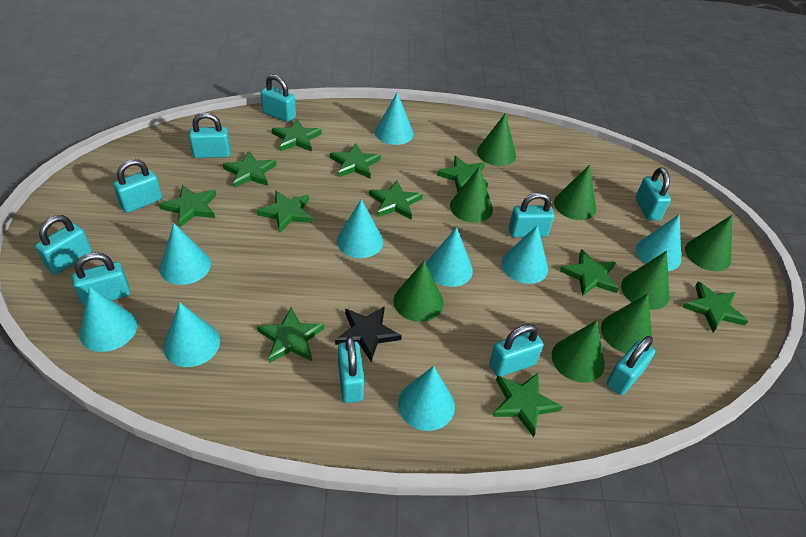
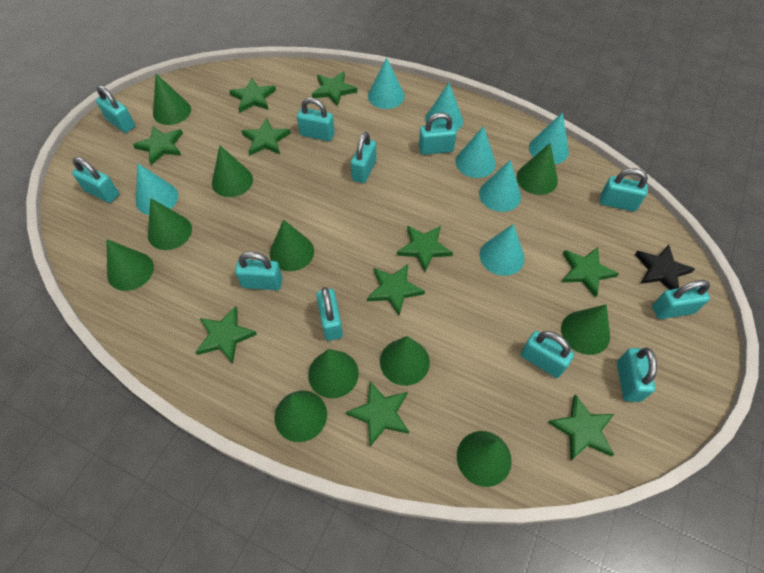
green cone: [394,261,443,322] [450,166,493,223] [477,113,516,166] [552,320,605,383] [554,165,596,220] [601,294,652,353] [621,251,669,310] [685,215,732,271] = 8 -> [106,239,154,291] [148,198,192,250] [153,74,191,125] [212,146,253,197] [270,219,314,271] [274,391,327,442] [308,349,359,398] [380,336,430,386] [457,431,512,487] [517,143,558,195] [561,304,610,355] = 11
green star: [159,185,216,227] [222,151,277,188] [256,191,312,233] [257,307,324,363] [272,119,322,152] [330,144,381,178] [369,180,423,219] [437,156,488,192] [492,373,562,437] [560,249,619,296] [683,281,748,332] = 11 -> [133,126,183,165] [195,306,257,363] [229,78,276,113] [242,118,291,156] [312,72,357,106] [346,381,409,447] [367,264,425,316] [397,225,453,272] [548,394,614,461] [562,247,619,298] = 10
turquoise cone: [80,287,137,352] [160,223,211,285] [163,302,220,367] [337,199,383,258] [375,92,414,145] [398,366,455,431] [426,227,473,287] [502,225,548,284] [635,214,681,271] = 9 -> [136,163,178,215] [368,58,405,109] [425,83,463,131] [456,126,496,178] [479,160,521,212] [480,224,525,276] [529,112,569,164] = 7
turquoise padlock: [35,215,92,275] [72,252,130,307] [113,159,162,213] [189,112,231,158] [261,74,296,122] [338,336,364,403] [489,324,543,377] [509,192,554,238] [606,336,655,395] [636,167,671,221] = 10 -> [72,157,119,203] [96,85,135,133] [235,252,282,290] [297,98,335,141] [316,287,343,341] [351,132,376,183] [419,113,456,155] [521,331,574,378] [600,168,648,212] [617,348,657,402] [652,280,710,319] = 11

